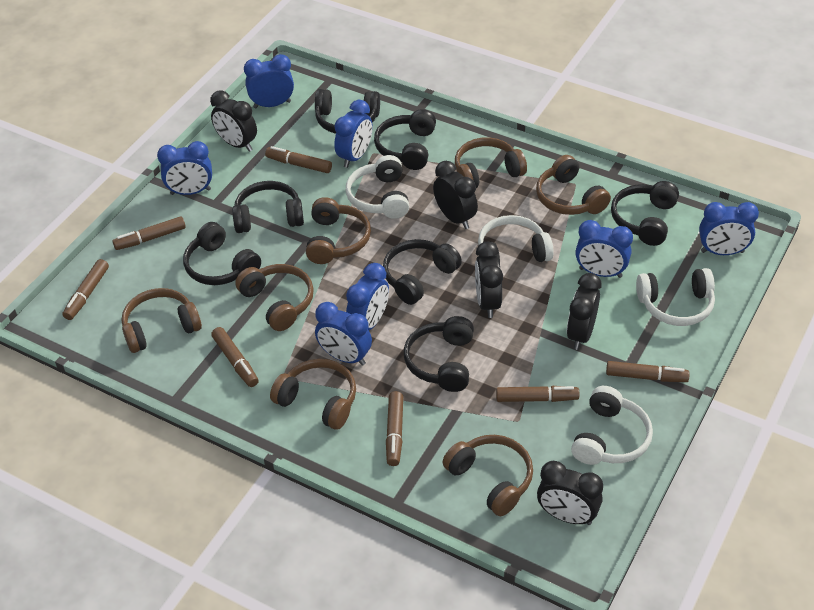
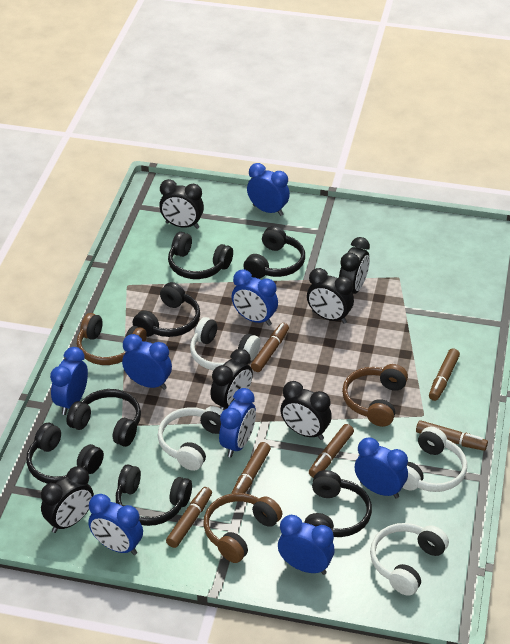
black clock: [210,91,257,152] [433,161,478,229] [475,242,503,318] [537,461,603,525] [567,273,601,350] = 5 -> [41,466,94,533] [159,179,204,229] [210,349,253,410] [280,381,332,440] [307,268,354,324] [339,237,370,294] = 6
blue clock: [157,141,212,195] [244,54,294,108] [315,302,372,366] [334,100,373,168] [346,263,389,330] [575,220,633,278] [699,202,759,255] = 7 -> [50,347,88,415] [88,494,143,555] [122,334,172,390] [219,388,256,457] [232,270,278,326] [247,163,290,216] [278,515,334,575] [355,437,408,499] = 8
brown headphones: [122,288,202,353] [235,264,314,331] [270,359,356,430] [306,197,371,264] [443,435,533,516] [455,138,527,188] [536,155,611,215] = 7 -> [77,313,147,365] [204,493,282,563] [342,364,408,427] = 3
brown marker: [62,259,109,320] [113,216,186,250] [211,327,259,387] [265,146,332,173] [386,391,403,466] [496,386,579,402] [606,361,690,382] = 7 -> [166,487,212,548] [231,442,271,494] [251,323,289,372] [309,424,354,478] [416,420,488,451] [429,348,460,401] = 6

